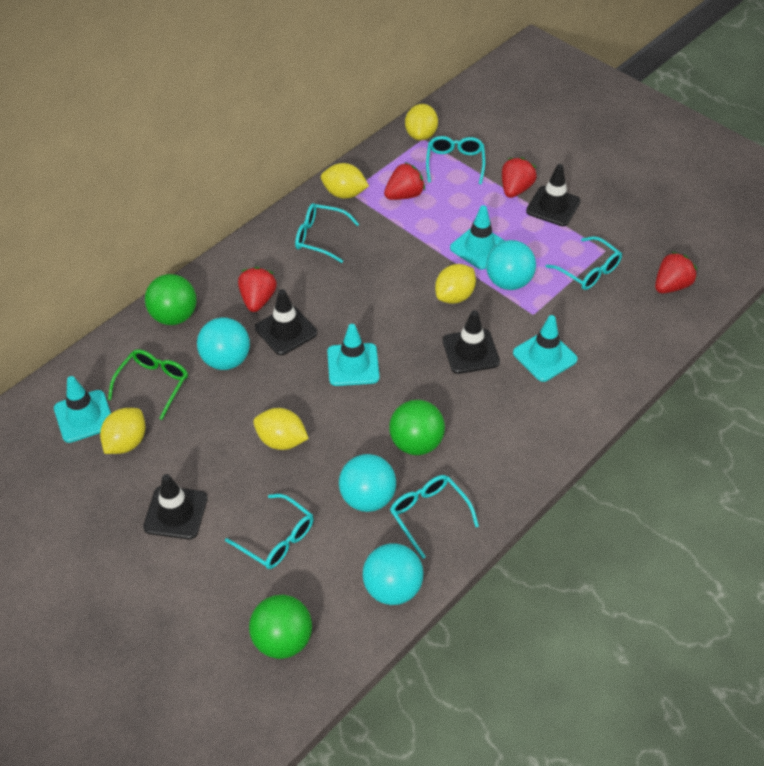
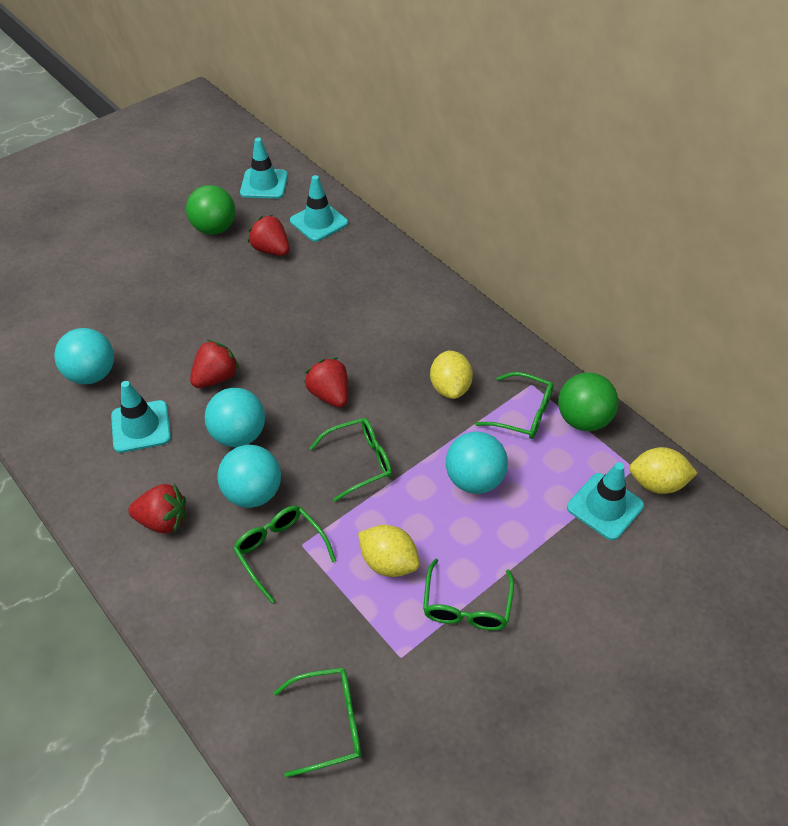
black traffic cone: [143,474,208,539] [255,289,317,355] [443,310,500,374] [526,164,581,226] = 4 -> none = 0
green ball: [145,274,197,325] [249,595,312,659] [389,400,445,455] = 3 -> [186,185,236,235] [558,372,618,431] = 2
green glasses: [108,349,188,420] = 1 -> [233,506,336,603] [274,667,361,777] [310,418,392,502] [423,558,514,631] [475,372,554,439] = 5
turquoise glasses: [225,494,313,569] [295,203,359,263] [390,475,479,559] [426,136,485,184] [545,236,622,290] = 5 -> none = 0
yellow lemon: [100,408,145,454] [253,408,309,450] [321,163,369,198] [405,104,438,140] [435,264,476,304] = 5 -> [358,525,420,577] [430,351,473,399] [629,447,698,494] = 3

